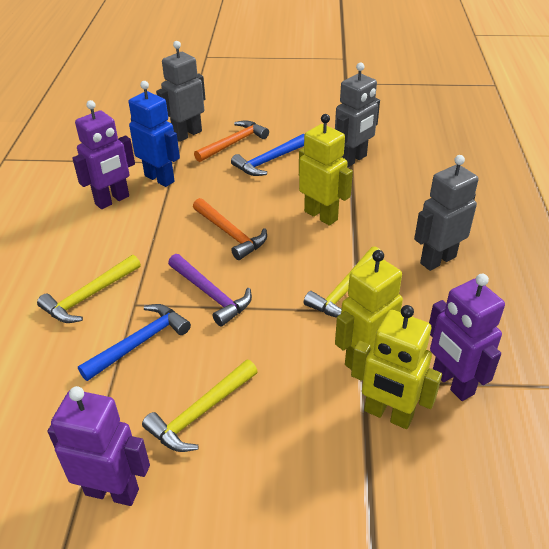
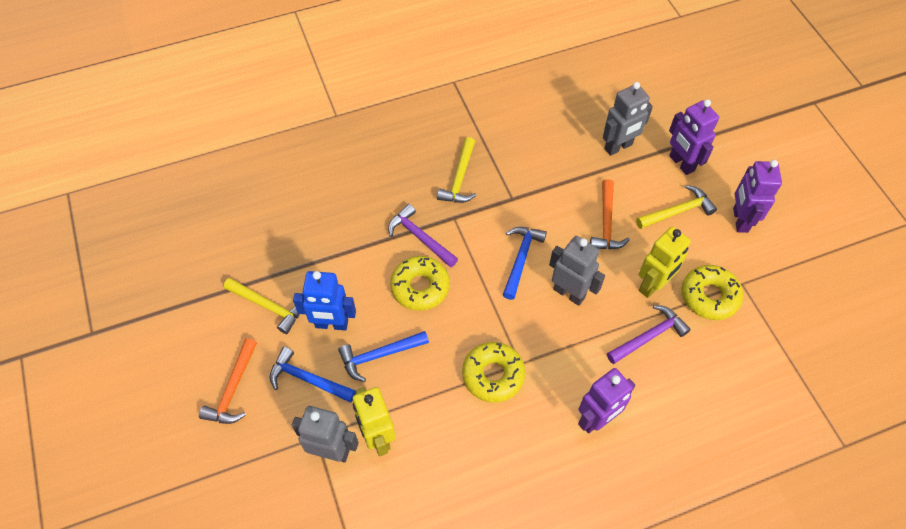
blue hammer: [78,304,191,381] [231,134,305,176] = 2 -> [270,347,356,403] [338,331,429,382] [503,227,547,300] = 3
purple hammer: [168,254,252,327] = 1 -> [388,204,458,268] [607,305,691,364] = 2
yellow donut: none = 0 -> [390,256,450,311] [462,342,525,403] [682,265,743,320] = 3
yellow robot: [299,114,353,226] [335,250,403,370] [351,305,442,429] = 3 -> [353,387,396,456] [639,227,691,298] = 2

